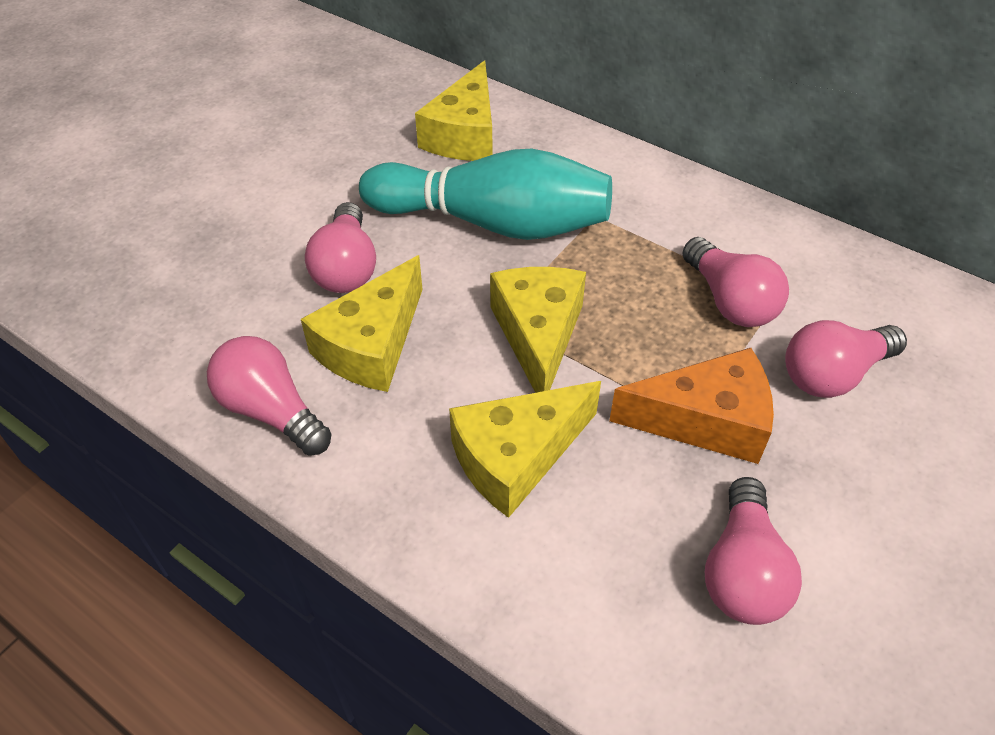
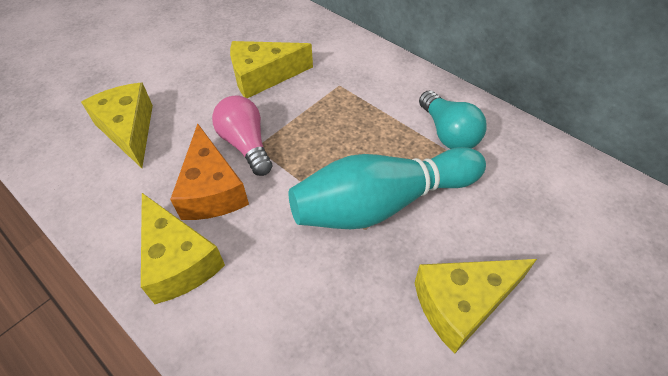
pink light bulb: [207,336,332,456] [305,202,376,293] [683,237,789,327] [705,477,802,625] [785,320,907,398] = 5 -> [212,96,272,176] = 1
turquoise light bulb: none = 0 -> [419,90,487,149] = 1

